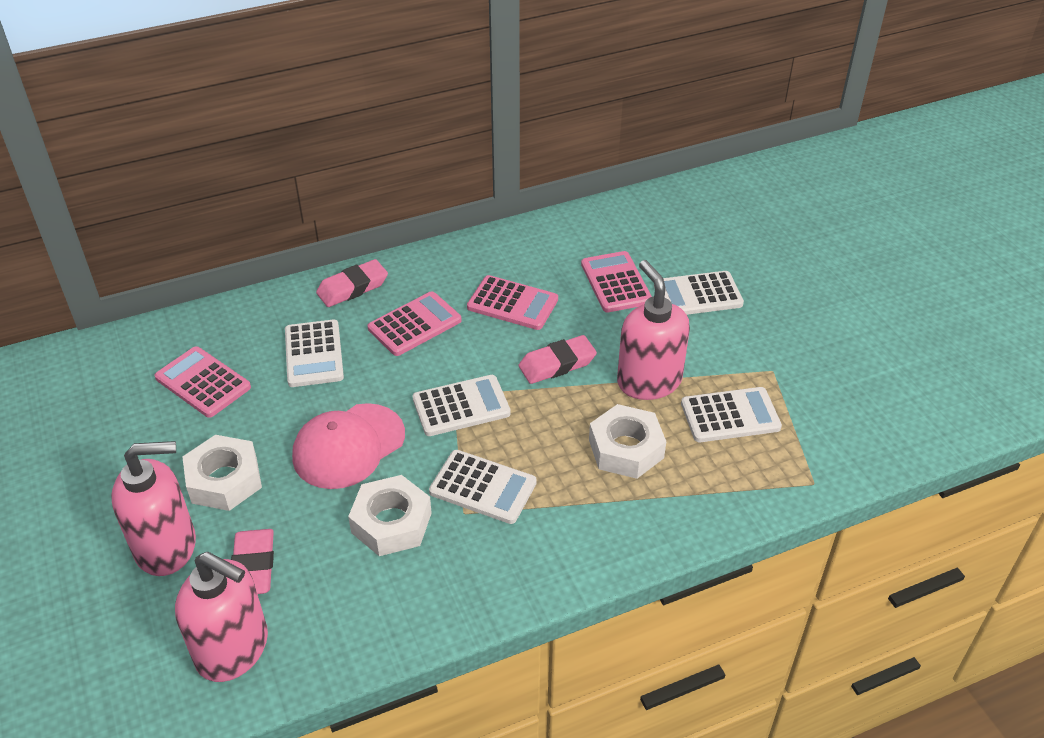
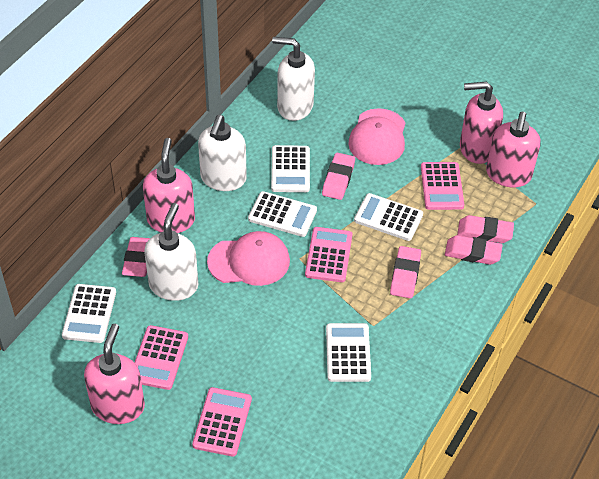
pink cap: [292,403,405,489] = 1 -> [207,231,290,286] [348,108,406,165] = 2
pink eraser: [231,529,274,594] [316,259,388,307] [518,335,597,384] = 3 -> [122,237,150,277] [322,153,355,200] [390,246,421,298] [445,235,503,265] [457,215,514,243] = 5
pink soap dispenser: [111,441,196,576] [175,552,268,682] [617,260,690,400] = 3 -> [84,324,145,424] [143,138,195,233] [460,82,503,164] [486,112,540,187] = 4
white nut: [183,435,262,511] [348,475,432,556] [589,404,666,479] = 3 -> none = 0
white soap dispenser: none = 0 -> [144,203,198,301] [198,115,247,191] [272,37,315,121] = 3

